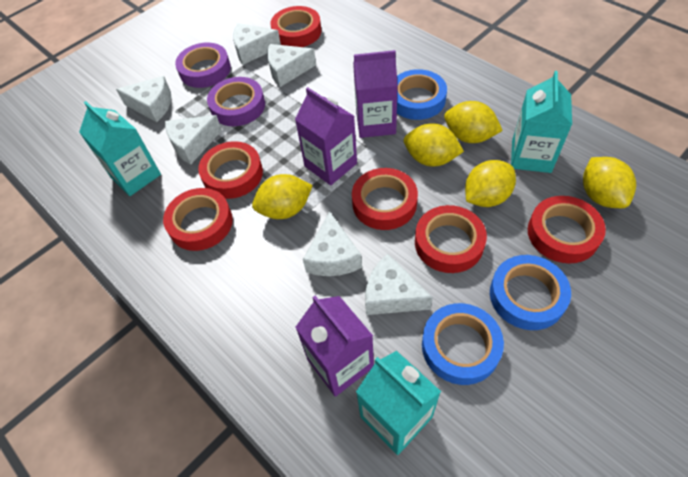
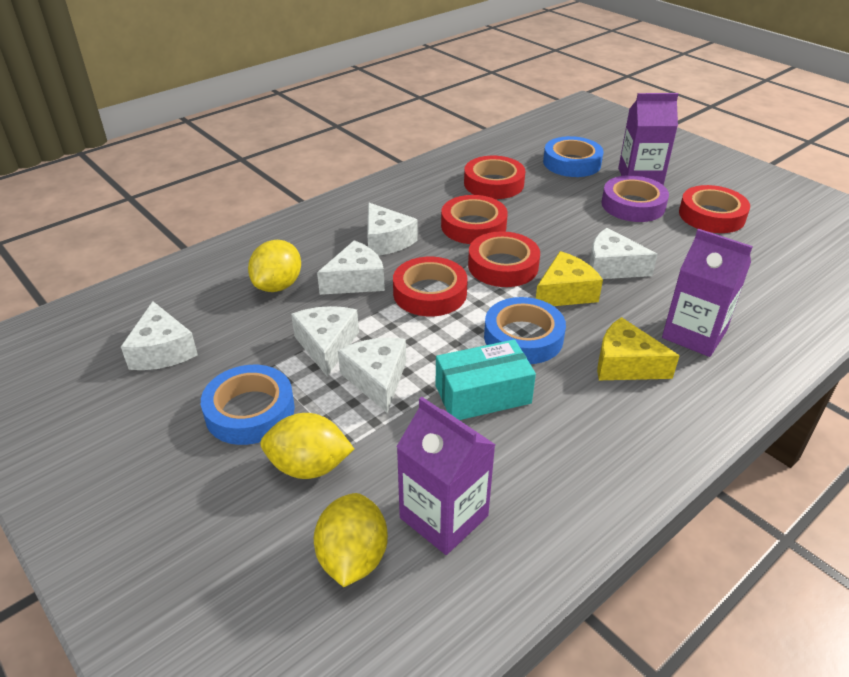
purple tape: [175,43,231,88] [207,77,265,126] = 2 -> [601,175,669,222] = 1
red tape: [163,188,233,251] [198,141,263,199] [270,6,321,47] [352,168,418,230] [415,205,487,273] [528,196,606,264] = 6 -> [393,257,468,316] [441,195,508,244] [464,156,525,199] [468,231,540,287] [679,185,750,233] = 5
turquoise box: none = 0 -> [436,339,536,420] = 1
turquoise carton: [79,101,161,196] [356,351,441,455] [511,71,572,173] = 3 -> none = 0
yellow cheese: none = 0 -> [536,251,603,306] [597,317,679,380] = 2
yellow lemon: [252,174,313,219] [404,123,464,167] [444,101,503,143] [465,160,516,207] [583,157,636,208] = 5 -> [248,240,301,292] [260,413,354,479] [314,493,388,587] = 3

